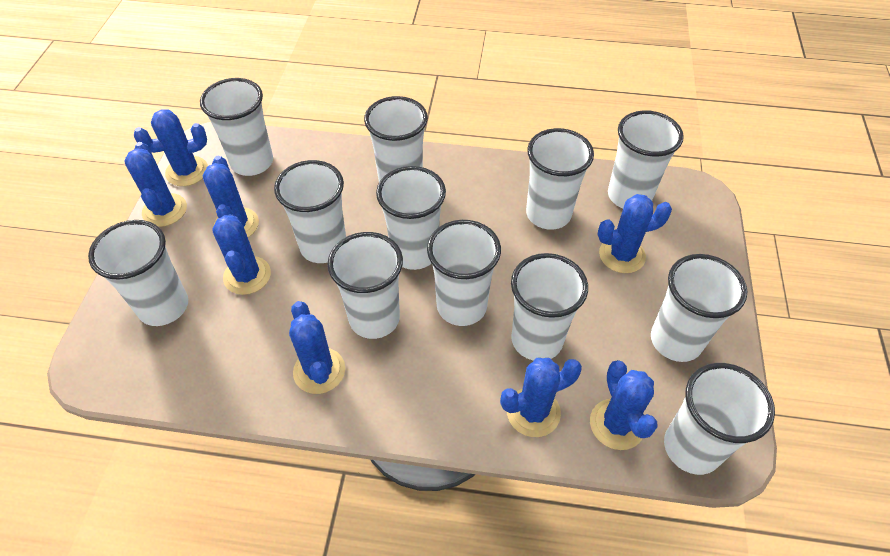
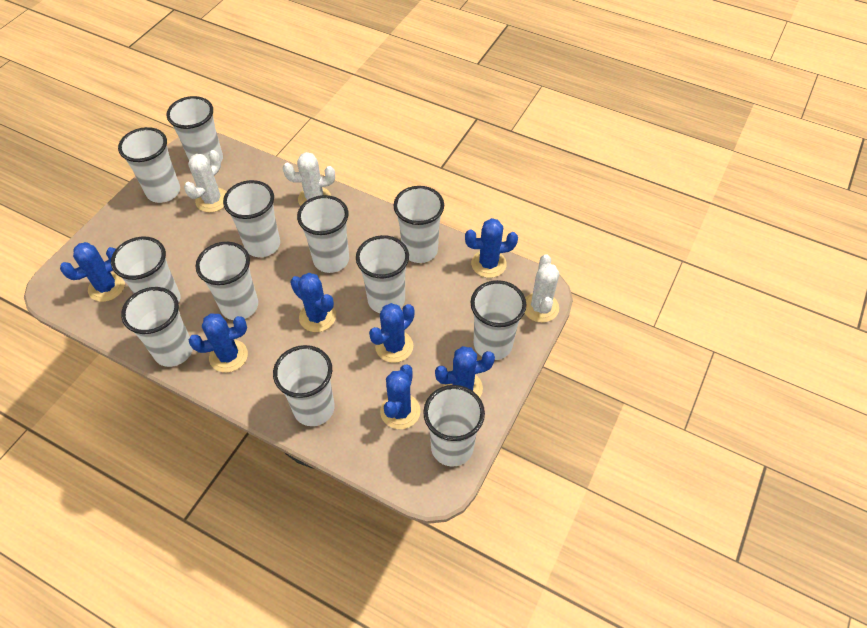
blue cactus: [124,142,187,227] [134,109,208,186] [203,156,259,237] [212,214,271,295] [289,301,345,394] [500,358,582,437] [590,360,658,450] [597,194,672,273] = 8 -> [60,242,125,302] [189,313,248,373] [290,273,336,332] [369,303,414,363] [380,364,421,429] [435,346,495,398] [465,218,518,278] = 7
white cactus: none = 0 -> [184,150,226,213] [283,152,335,206] [525,254,559,323] = 3

